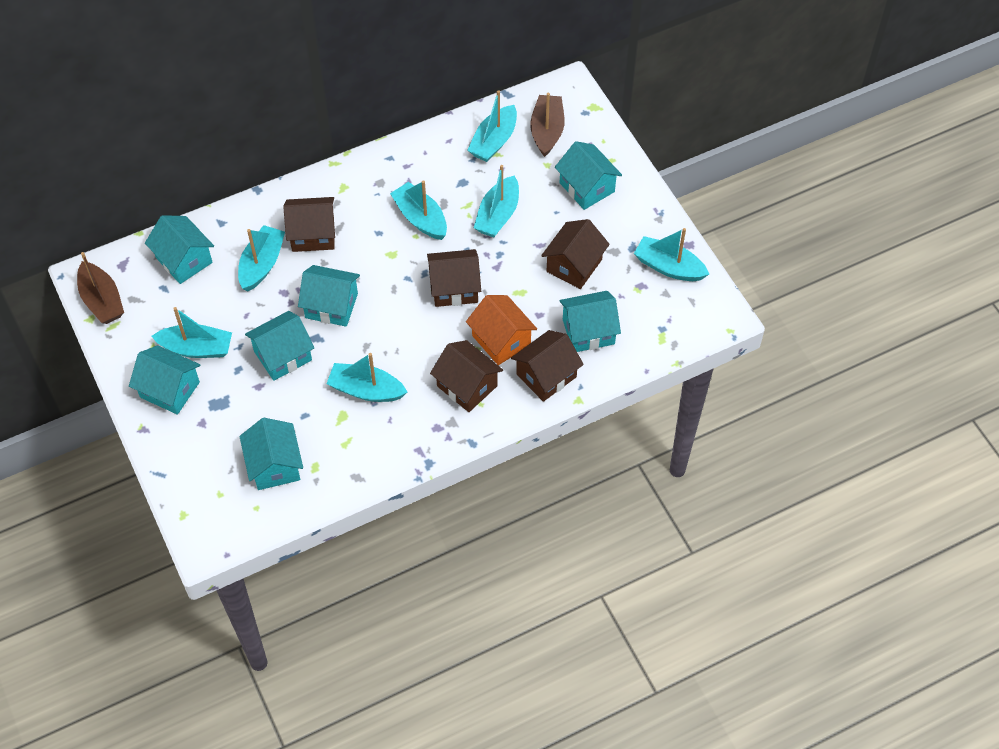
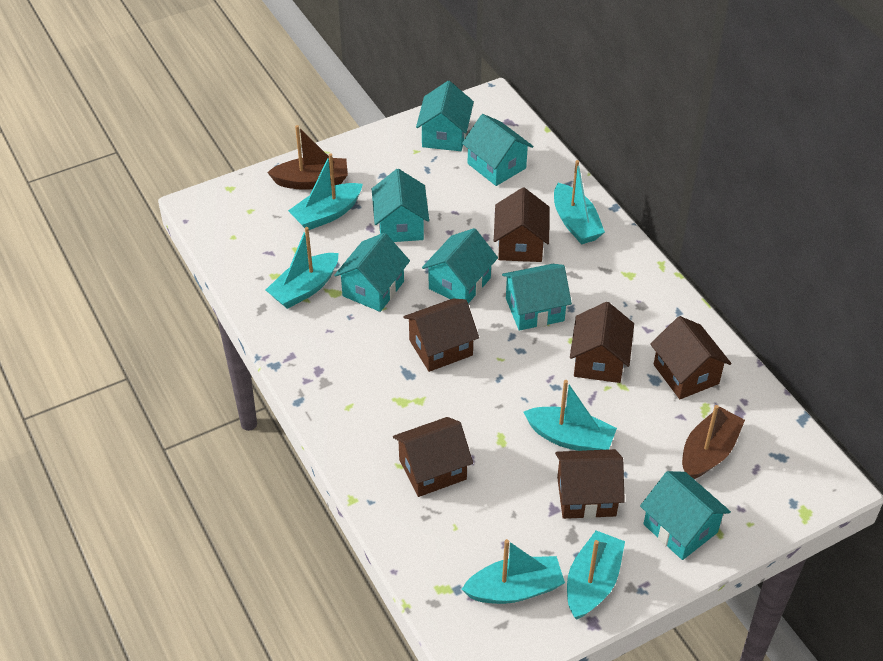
brown house: [283,197,335,252] [427,249,481,307] [430,340,503,412] [511,330,584,402] [541,219,610,289] = 5 -> [393,417,473,497] [403,298,479,372] [494,188,550,262] [555,449,625,519] [570,302,634,383] [650,316,731,399] = 6
orange house: [466,295,537,365] = 1 -> none = 0
turquoise boat: [152,307,232,358] [238,225,285,291] [326,353,407,402] [390,180,447,240] [467,90,517,162] [474,165,519,238] [634,228,709,281] = 7 -> [266,227,338,309] [288,153,363,230] [461,539,565,604] [523,380,617,451] [554,160,605,245] [567,531,625,620] = 6

